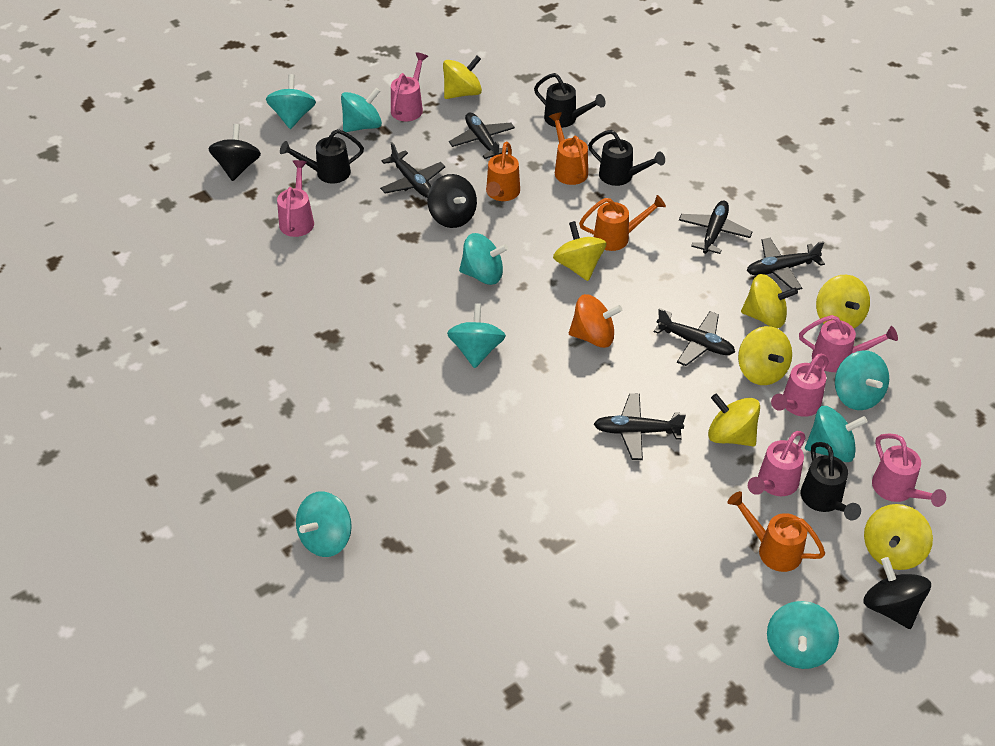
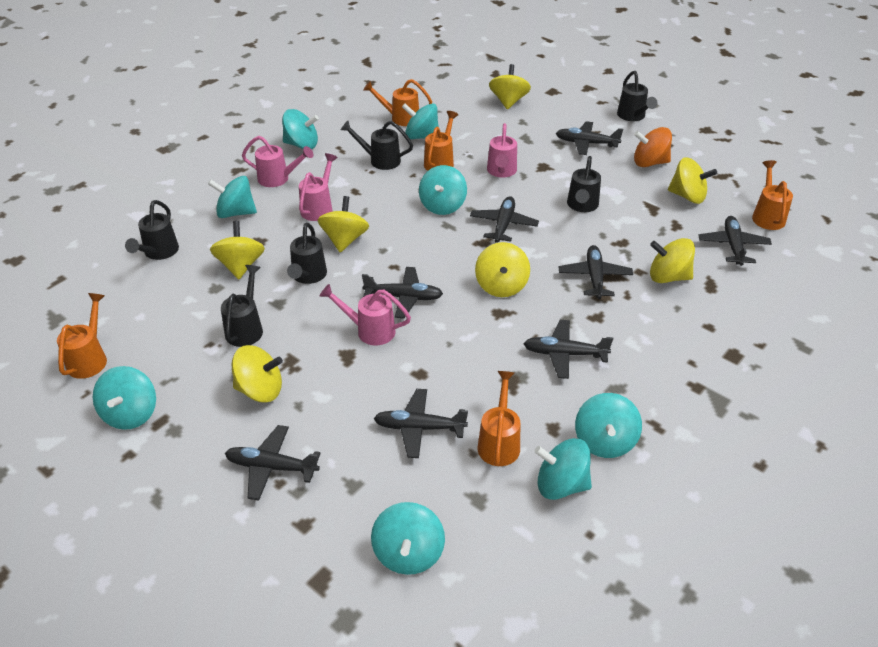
black plane: [380,142,445,198] [449,112,515,159] [594,393,686,460] [653,308,735,366] [679,201,753,254] [747,238,825,290] = 6 -> [225,425,321,501] [362,267,443,318] [374,389,468,458] [470,196,539,243] [524,320,613,379] [556,121,623,155] [559,245,633,299] [698,216,772,266] = 8
black spinning top: [209,124,261,181] [427,174,477,228] [863,557,931,629] = 3 -> none = 0
black watering can: [280,129,364,184] [534,73,606,128] [588,130,665,186] [801,442,861,520] = 4 -> [125,200,179,260] [221,265,263,347] [287,223,327,284] [341,121,413,170] [567,156,601,212] [617,71,658,121] = 6
orange watering can: [486,142,520,201] [549,112,588,185] [579,195,666,251] [727,491,825,572] = 4 -> [57,293,107,379] [363,79,432,126] [424,111,458,171] [478,371,520,466] [752,160,793,230] = 5
pink watering can: [277,160,314,237] [391,52,428,121] [748,431,805,496] [771,353,829,417] [799,315,898,372] [872,433,946,507] = 6 -> [242,136,313,187] [299,153,338,221] [320,284,411,346] [487,123,517,178] = 4

